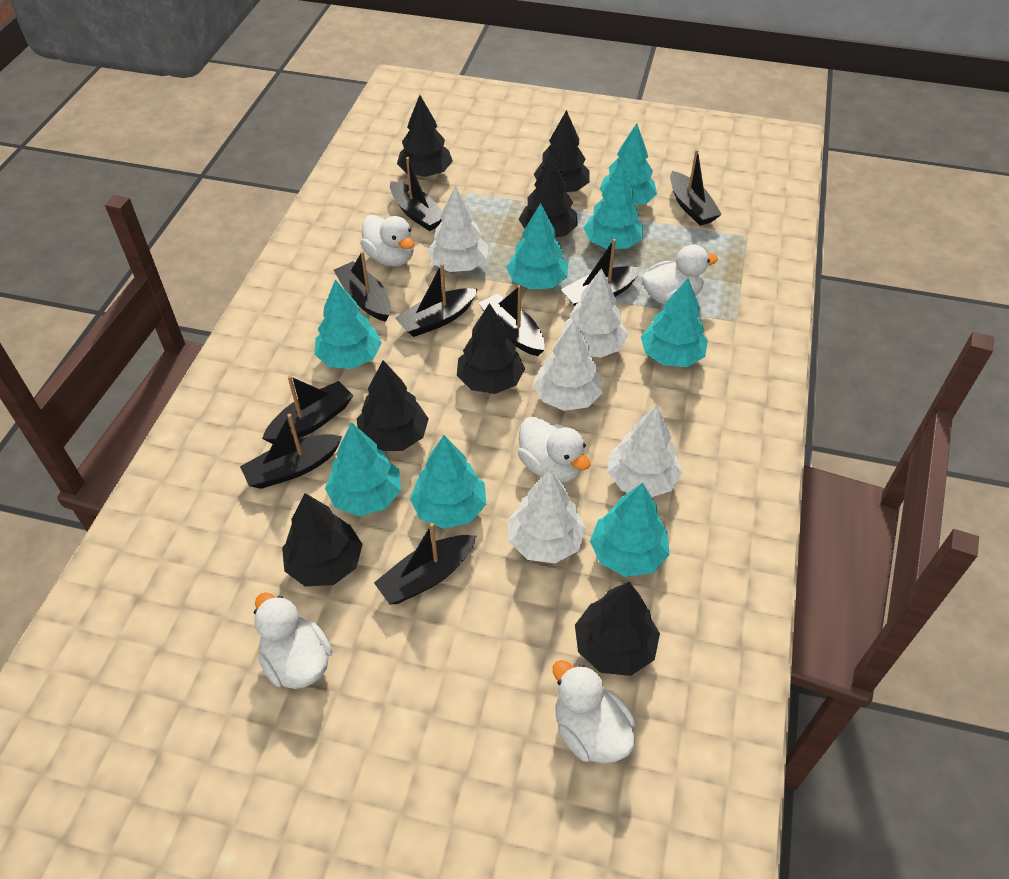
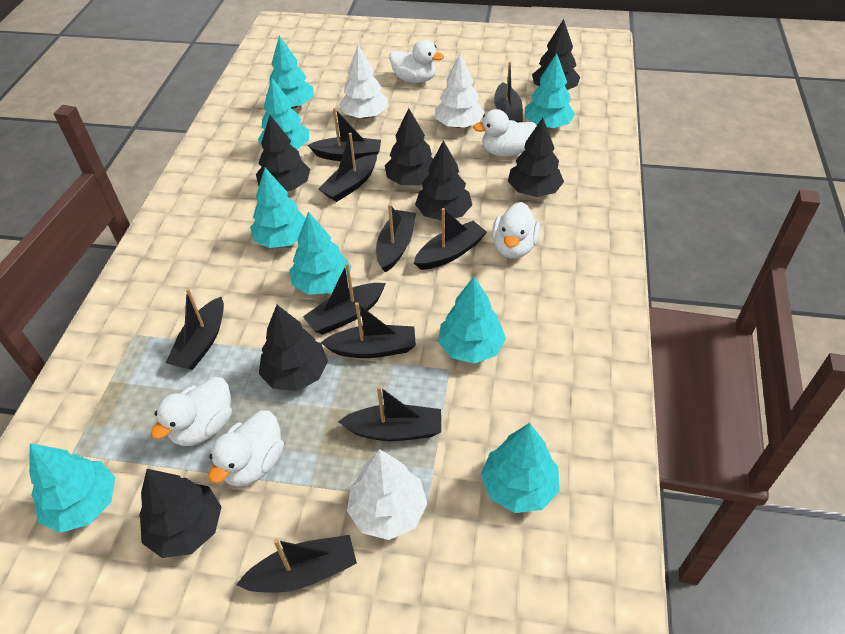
black boat: [240,414,343,489] [262,375,354,444] [333,251,391,322] [374,523,476,604] [390,157,443,231] [395,263,478,337] [479,285,545,356] [561,239,641,306] [670,149,722,226] = 9 -> [166,288,224,370] [236,535,357,593] [303,263,386,335] [308,108,381,161] [318,133,377,202] [320,302,416,358] [338,386,441,441] [376,204,416,273] [414,208,487,270] [494,62,523,122] = 10
white tree: [427,186,488,272] [508,469,586,564] [533,320,603,411] [562,268,628,358] [607,405,682,497] = 5 -> [339,45,388,119] [347,449,427,540] [435,54,485,128] = 3

